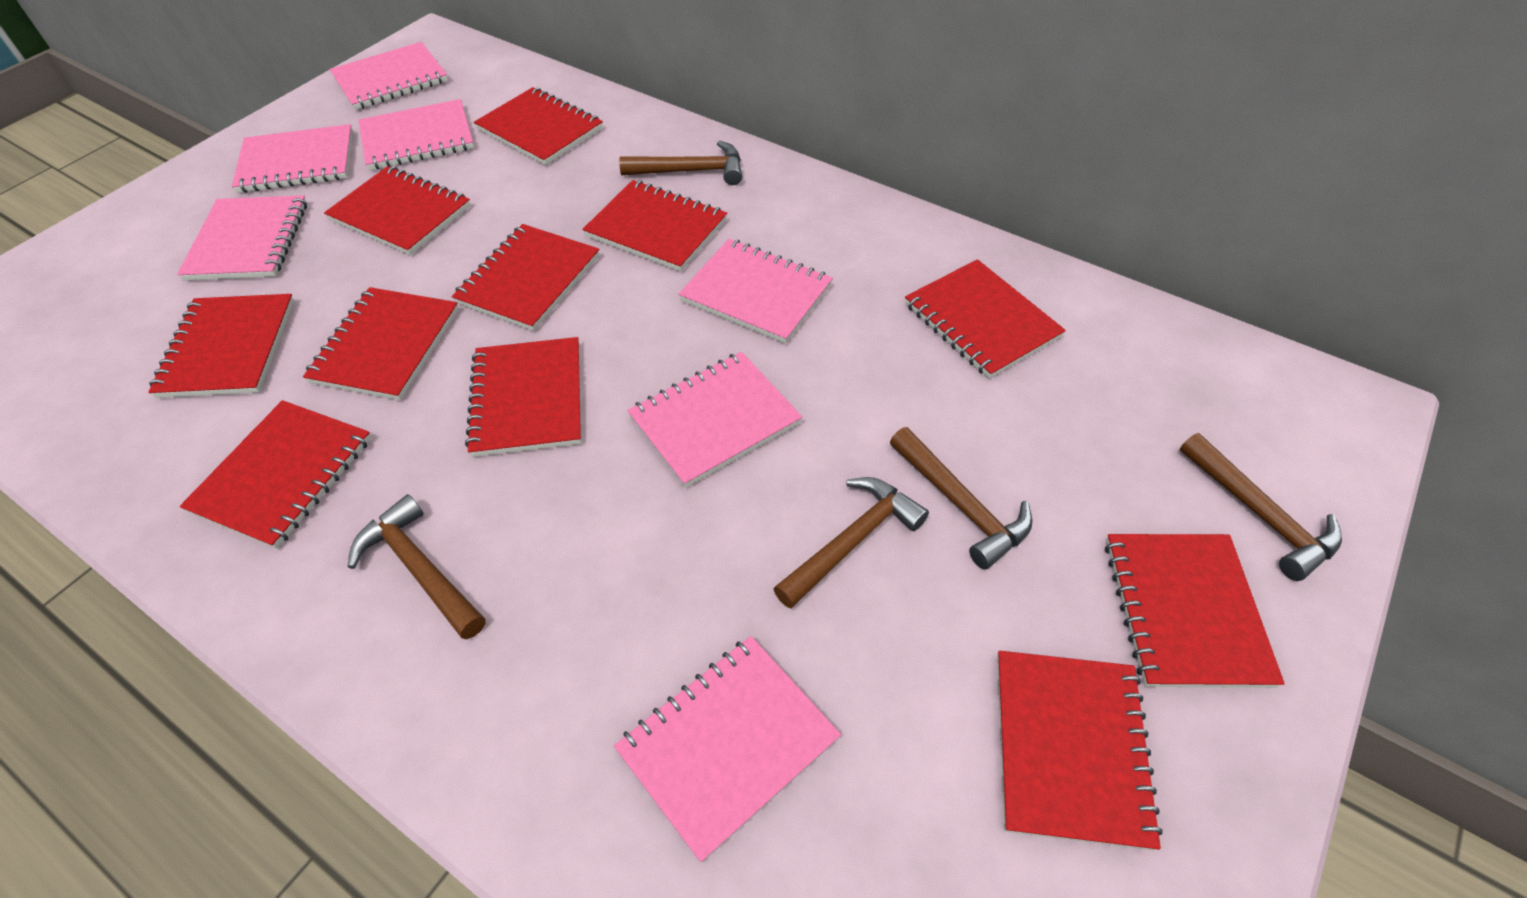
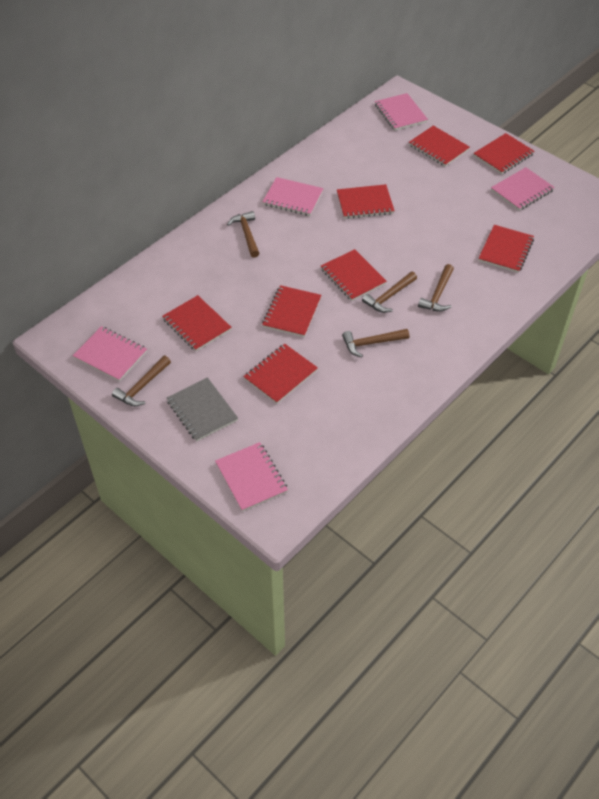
grey notebook: none = 0 -> [167,377,238,441] = 1
pink notebook: [177,195,307,280] [232,124,353,193] [330,42,448,110] [359,99,474,170] [614,636,841,862] [627,352,802,488] [678,239,833,344] = 7 -> [73,326,147,382] [215,442,288,512] [262,177,324,216] [375,93,428,131] [491,167,555,211] = 5
red notebook: [148,294,294,398] [180,400,372,549] [303,287,459,400] [324,166,471,255] [452,224,600,331] [465,337,581,457] [474,87,603,165] [582,180,727,271] [905,259,1066,379] [997,651,1163,851] [1105,534,1285,688] = 11 -> [162,295,232,351] [243,344,318,404] [262,285,322,337] [321,249,387,301] [337,184,395,219] [409,126,470,167] [473,133,535,174] [478,225,534,273] = 8

